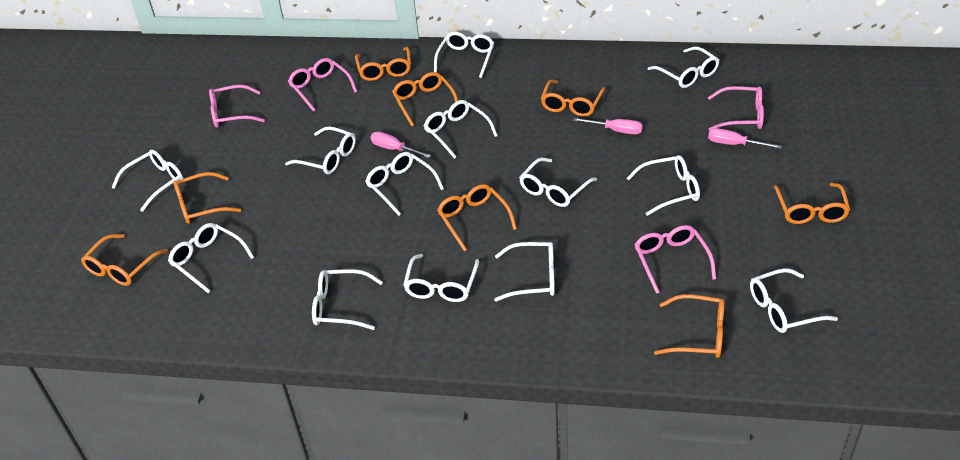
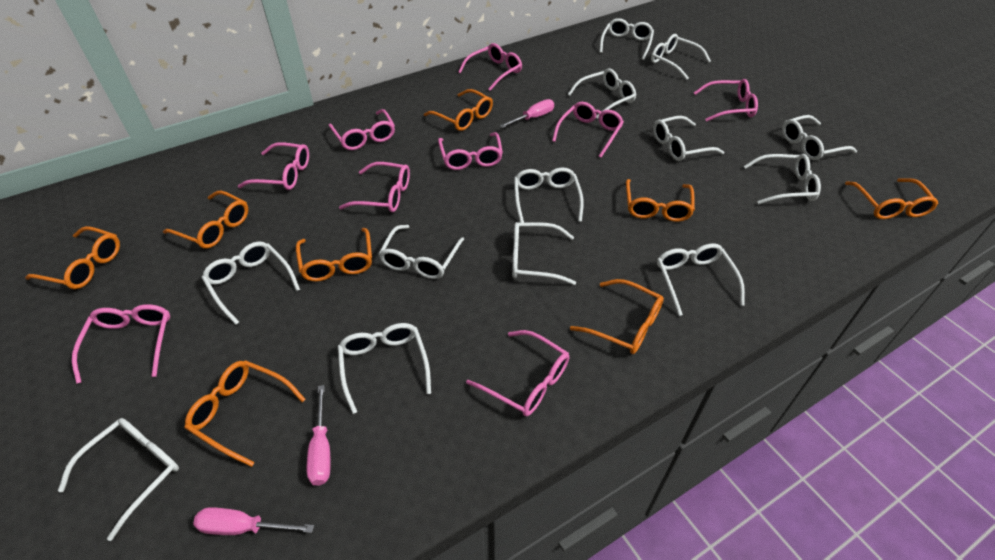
pink glasses: [209,85,265,128] [288,58,357,112] [634,225,716,294] [708,86,764,131] = 4 -> [72,304,170,384] [238,142,309,190] [329,109,395,150] [339,162,410,212] [438,132,503,170] [458,43,522,91] [466,330,569,416] [552,102,624,158] [694,79,758,122] = 9

